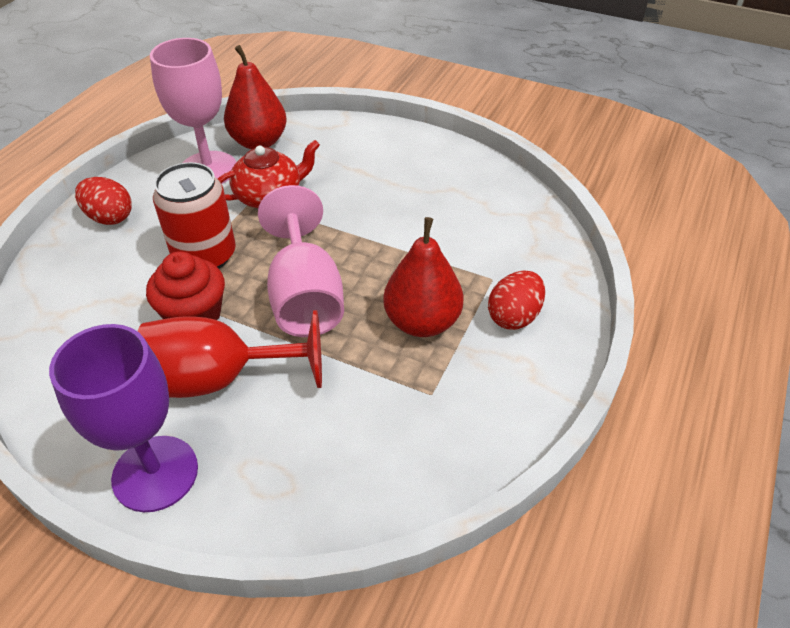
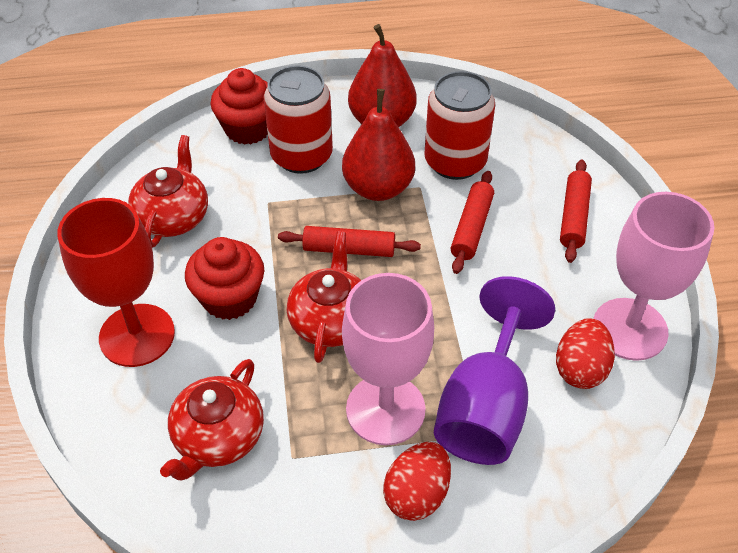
red can: [153,162,236,269] = 1 -> [263,65,333,174] [424,71,495,180] = 2
red cupcake: [146,251,225,320] = 1 -> [185,237,264,320] [211,68,268,145] = 2
red rolling pin: none = 0 -> [278,226,421,257] [451,171,494,274] [560,160,592,263] = 3
red teapot: [217,140,320,208] = 1 -> [128,135,208,248] [160,359,264,480] [286,231,361,363] = 3

